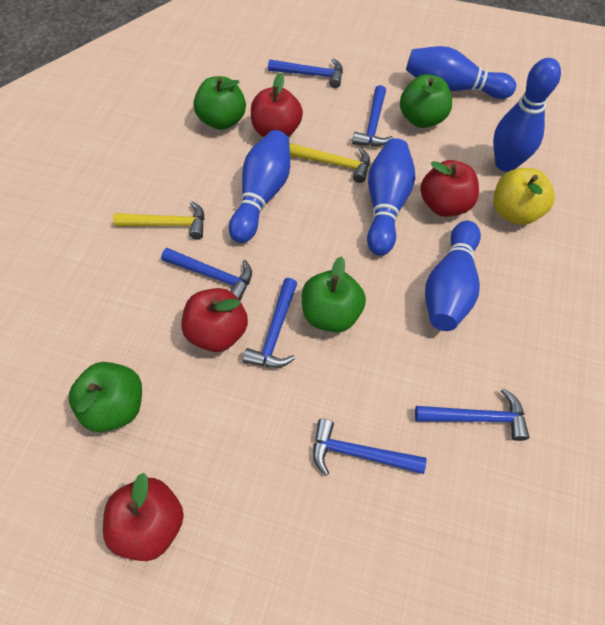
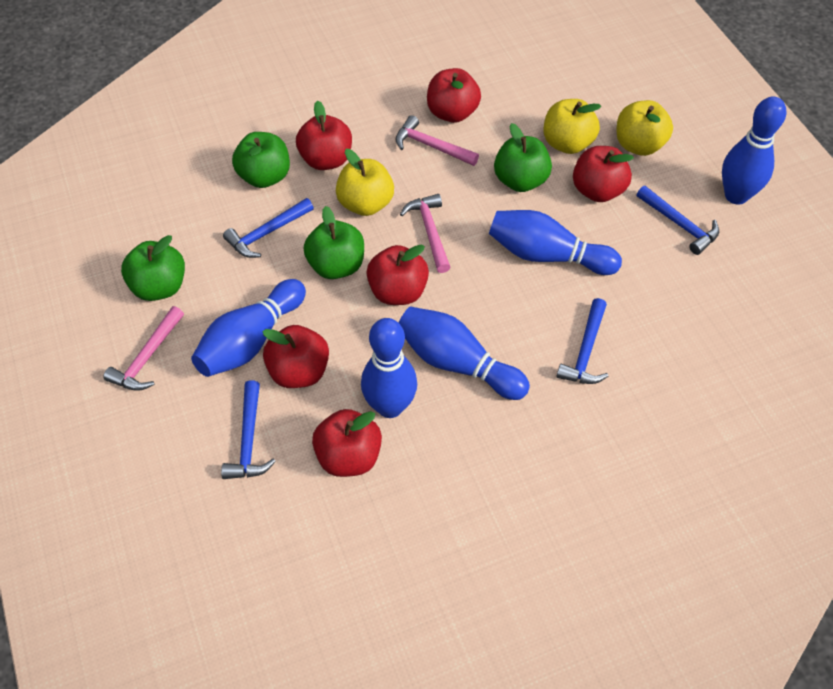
blue hammer: [161,248,252,300] [243,278,298,368] [268,58,343,88] [313,419,427,476] [352,85,393,146] [415,388,529,441] = 6 -> [221,380,276,479] [223,198,314,258] [556,298,608,384] [637,186,719,255] = 4
pink hammer: none = 0 -> [103,306,184,391] [396,115,479,166] [400,194,451,273] = 3
red apple: [103,473,184,561] [181,288,248,352] [251,73,303,137] [420,160,479,217] = 4 -> [262,325,329,388] [296,100,352,170] [312,409,382,477] [367,245,429,305] [427,68,481,123] [573,146,634,202] = 6
yellow apple: [493,168,555,225] = 1 -> [336,149,394,216] [544,99,601,154] [616,100,673,156] = 3
yellow hammer: [113,201,204,239] [289,143,370,183] = 2 -> none = 0

